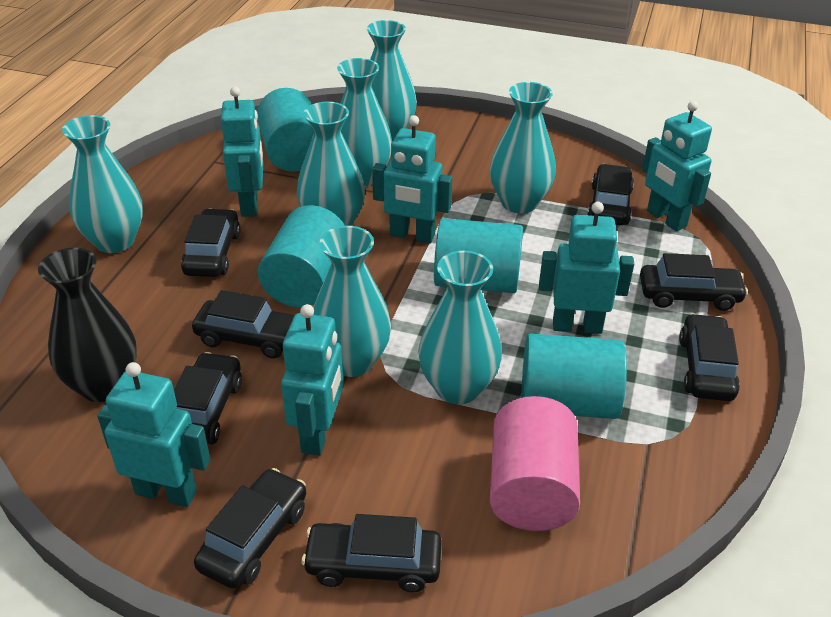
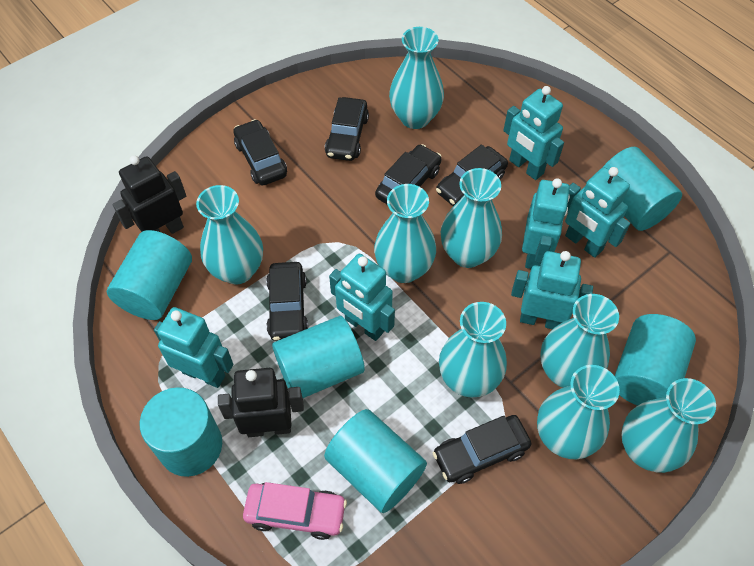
black car: [174,352,242,445] [181,208,241,277] [192,290,294,359] [194,468,306,588] [301,514,442,592] [587,164,634,225] [640,253,748,311] [679,313,740,401] = 8 -> [233,119,287,185] [266,262,308,341] [325,97,369,161] [375,144,442,204] [433,415,531,484] [436,144,508,206] = 6
black robot: none = 0 -> [112,155,186,234] [218,368,304,437] = 2
black vase: [38,248,137,402] = 1 -> none = 0
pink car: none = 0 -> [243,482,347,540] = 1
pink cylinder: [490,396,580,531] = 1 -> none = 0
turquoise cylinder: [257,88,314,172] [258,205,345,308] [434,218,523,293] [521,333,627,419] = 4 -> [107,230,192,320] [140,387,222,477] [272,316,365,398] [324,409,427,513] [603,147,682,231] [615,314,696,406] = 6
turquoise vase: [62,115,143,253] [297,102,365,226] [313,226,391,377] [337,58,392,186] [367,20,417,141] [418,251,502,404] [490,82,556,213] = 7 -> [196,185,263,284] [374,184,436,283] [389,27,444,129] [439,302,507,398] [440,168,502,268] [537,365,620,459] [540,294,619,388] [621,378,716,473] = 8

